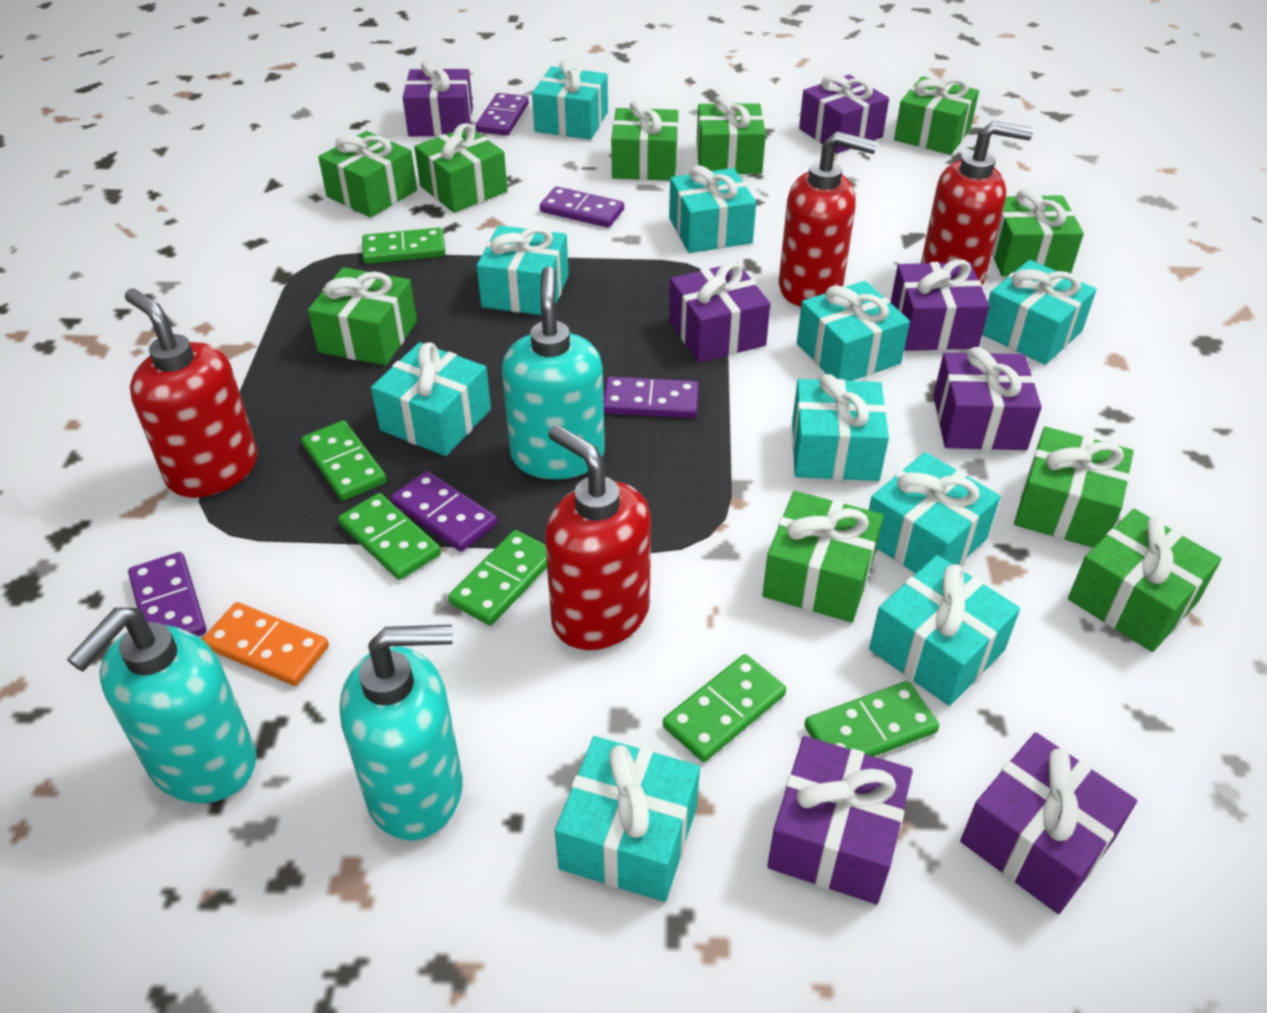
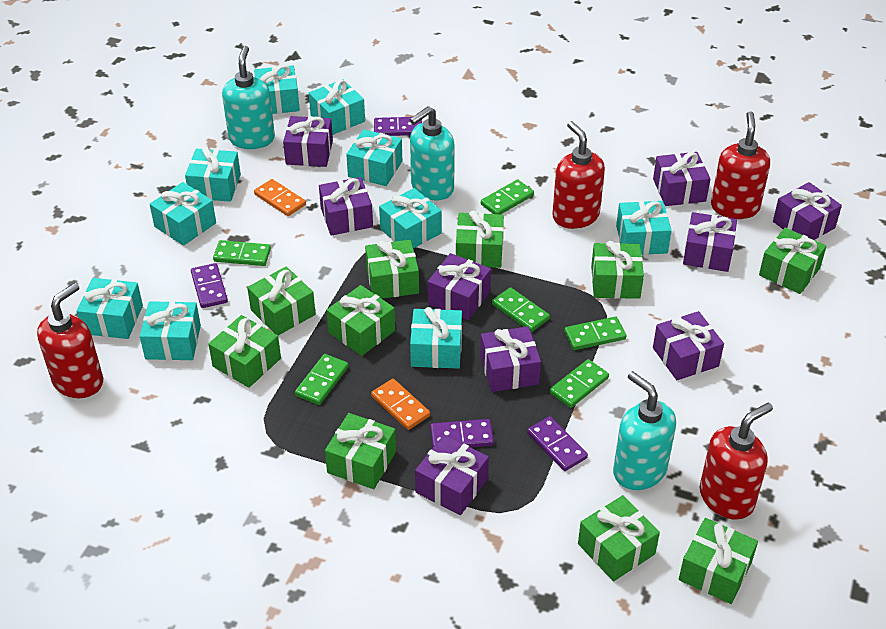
orange domino: [202,602,329,686] = 1 -> [254,179,306,216] [371,379,430,430] = 2
purple domino: [128,552,207,636] [391,471,497,552] [476,93,529,136] [540,187,624,228] [603,377,699,418] = 5 -> [191,263,228,308] [374,117,422,136] [430,419,494,447] [527,416,588,471] = 4
purple gift: [402,60,473,137] [669,262,770,363] [767,736,913,904] [799,74,889,153] [891,259,990,351] [933,347,1042,450] [960,732,1137,914] = 7 -> [283,116,333,167] [319,177,373,236] [415,435,489,515] [428,253,491,320] [480,326,541,392] [653,152,710,206] [653,311,724,380] [683,212,737,272] [773,182,842,240] = 9

